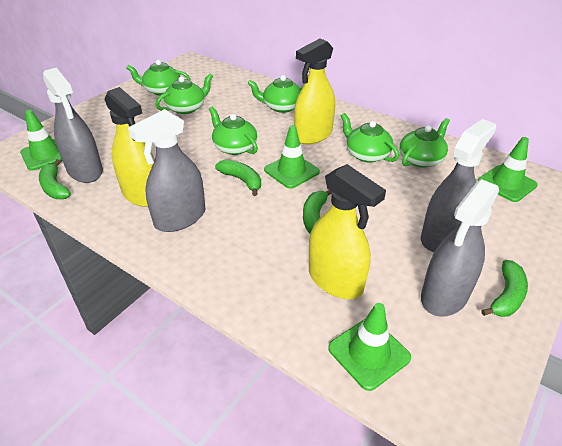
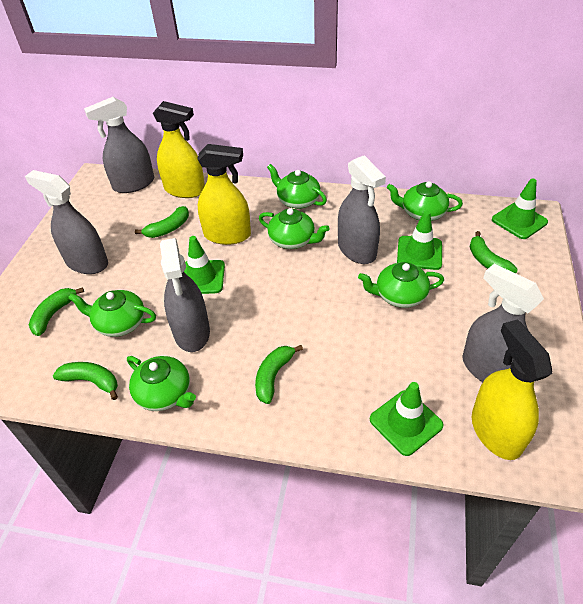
green banana: [39,159,71,199] [215,160,261,196] [303,190,332,233] [481,260,528,317] = 4 -> [29,287,84,336] [53,362,118,400] [135,206,189,238] [255,345,303,404] [470,231,518,273] = 5
grey spray bottle: [43,67,103,183] [128,109,205,232] [421,119,496,252] [421,179,499,317] = 4 -> [25,170,108,274] [84,97,154,193] [160,238,210,352] [338,155,386,264] [462,264,544,382] = 5

